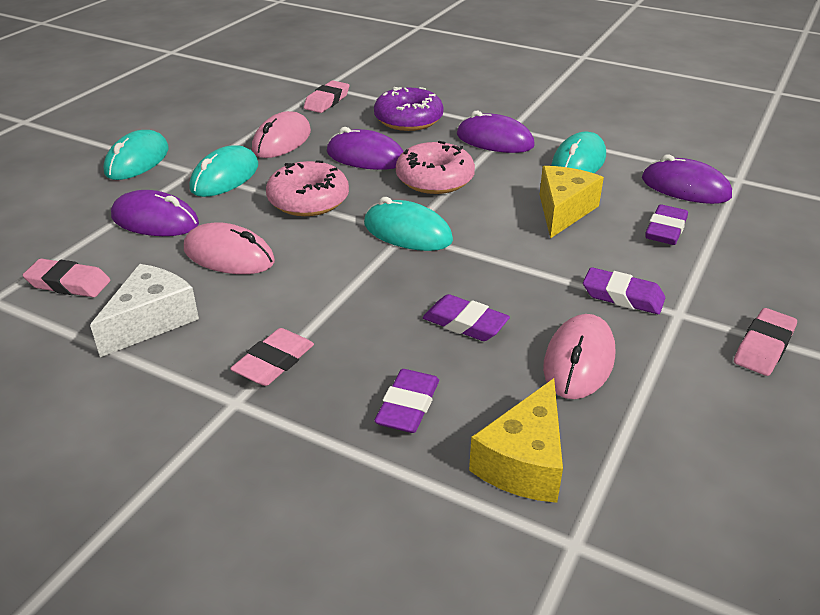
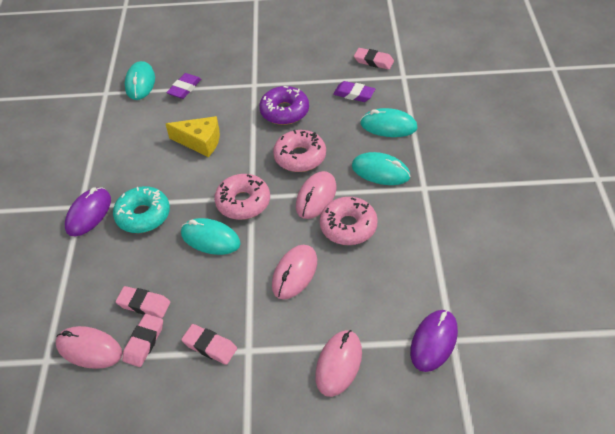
pink donut: [266,160,349,216] [396,141,475,194] = 2 -> [214,174,270,220] [273,130,326,172] [320,197,378,245] = 3
pink mouse: [184,222,275,274] [252,111,311,158] [543,314,615,399] = 3 -> [56,326,122,369] [272,245,317,299] [296,171,336,219] [315,330,362,397] = 4
purple eraser: [374,369,439,433] [423,294,510,341] [583,267,665,314] [645,204,688,245] = 4 -> [166,73,201,99] [333,81,375,102] = 2
purple mouse: [111,190,199,236] [327,127,404,170] [456,111,535,153] [642,155,732,204] = 4 -> [65,187,111,236] [410,310,458,372] = 2
turquoise donut: none = 0 -> [113,186,170,233] = 1
white cheese: [90,264,199,357] = 1 -> none = 0
yellow cheese: [469,378,563,503] [540,166,604,239] = 2 -> [166,116,220,157] = 1

